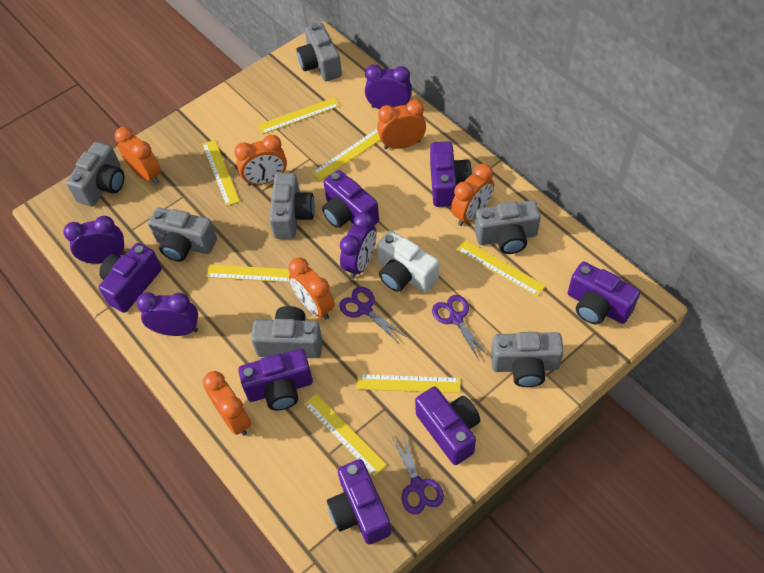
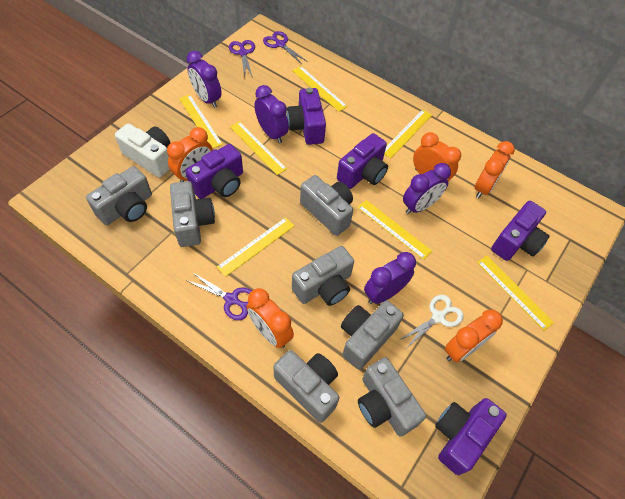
orange clock: [115,127,161,185] [203,371,251,436] [234,135,287,186] [288,258,335,319] [377,100,426,149] [451,164,494,226] = 6 -> [167,127,213,182] [247,288,294,348] [413,132,461,181] [445,310,503,362] [474,141,515,199] = 5
purple camera: [99,243,162,313] [238,349,313,411] [322,170,379,228] [327,459,391,545] [415,387,480,465] [430,141,472,207] [568,262,640,325] = 7 -> [185,144,243,199] [287,88,326,145] [337,133,388,189] [435,398,507,475] [491,201,550,261] = 5
white scissors: none = 0 -> [398,295,464,348] = 1

